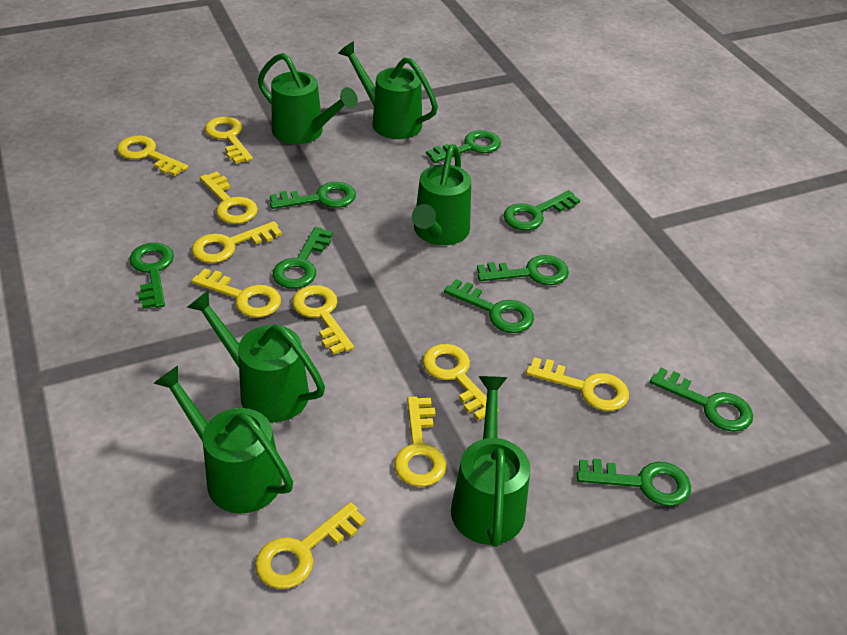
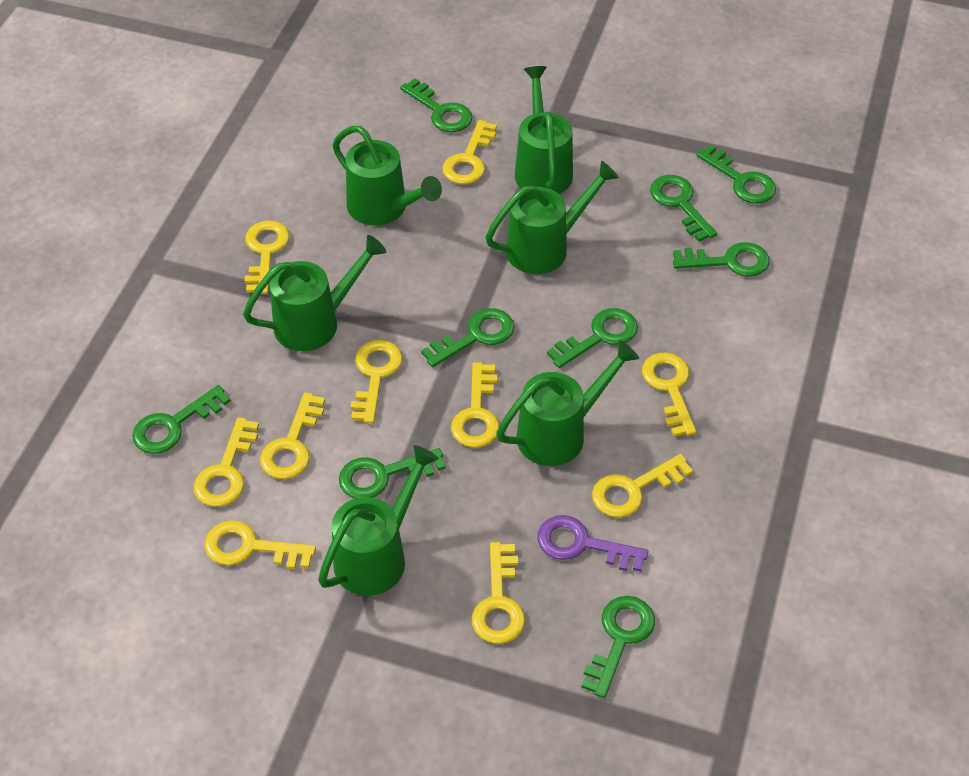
purple key: none = 0 -> [537,515,648,572] = 1

